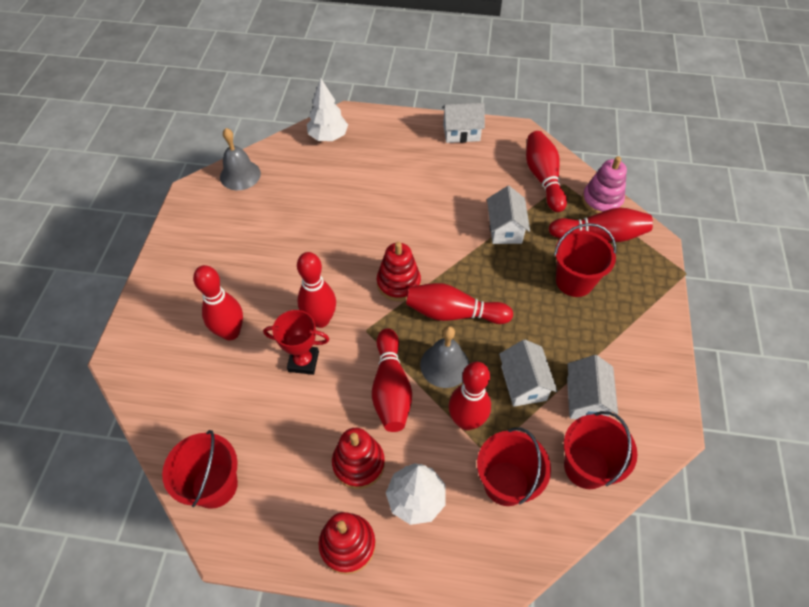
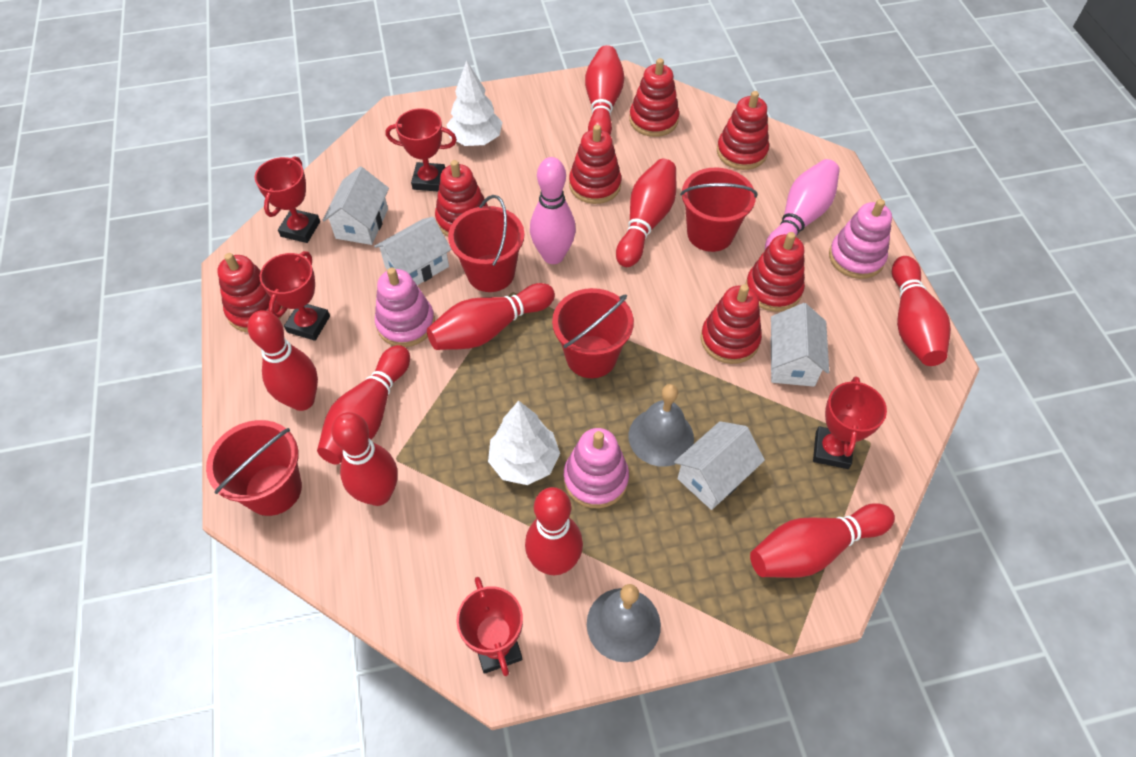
pink bowling pin: none = 0 -> [530,157,576,264] [765,159,840,249] = 2
pink stacking toy: [582,156,627,214] = 1 -> [375,268,435,347] [564,428,629,508] [829,199,892,279] = 3
red bowling pin: [193,265,243,340] [297,252,336,328] [372,328,412,432] [406,283,513,324] [448,362,491,430] [526,131,567,212] [549,207,653,242] = 7 -> [247,310,318,411] [317,345,410,465] [331,412,398,506] [427,283,555,350] [525,487,583,575] [585,45,624,135] [616,159,676,267] [750,503,895,578] [892,256,951,366] = 9
red stacking toy: [318,512,376,574] [332,428,385,489] [377,242,421,301] = 3 -> [217,253,282,332] [435,160,488,236] [569,125,621,204] [629,58,679,137] [701,284,762,364] [717,91,769,170] [745,232,805,312] = 7
red trophy: [263,310,329,375] = 1 -> [255,156,320,243] [260,251,330,341] [386,108,457,191] [456,577,523,676] [813,376,887,469] = 5

